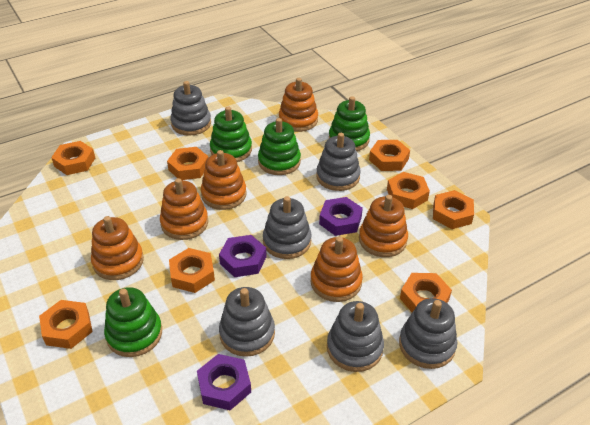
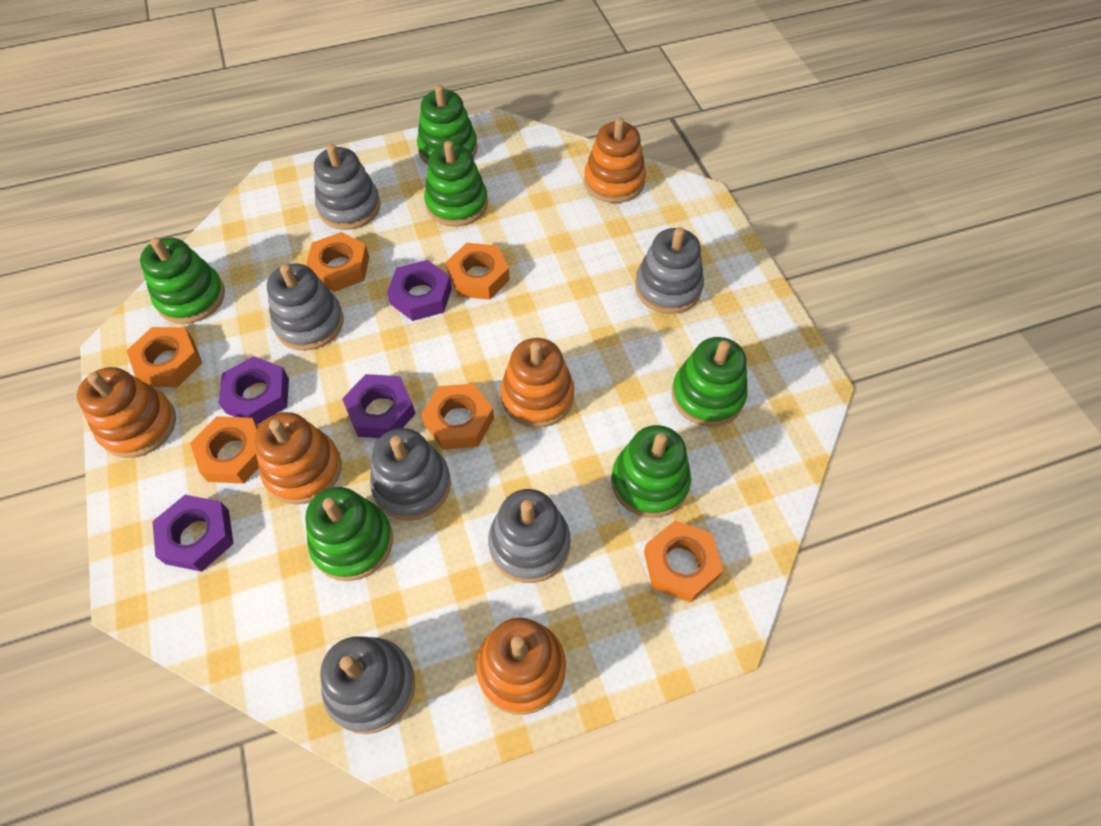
green stacking toy: [104,287,162,357] [210,107,252,162] [258,118,301,175] [329,96,370,151] = 4 -> [140,237,225,324] [305,487,393,581] [417,85,477,165] [424,141,488,227] [611,425,691,518] [671,337,748,427] = 6
orange nut: [39,300,93,349] [51,141,95,175] [167,147,208,180] [169,248,215,293] [369,140,410,171] [387,172,430,209] [400,273,452,312] [433,190,474,229] = 8 -> [127,327,202,387] [190,416,259,484] [306,232,369,292] [421,383,494,450] [446,243,510,300] [644,520,723,603] = 6
orange stacking toy: [91,216,144,280] [160,178,208,240] [201,150,247,210] [279,78,318,132] [311,237,363,302] [359,195,408,257] = 6 -> [77,367,176,458] [254,412,342,504] [476,618,566,715] [501,338,574,428] [584,118,646,203] = 5
purple nut: [197,354,251,410] [219,235,267,277] [319,197,363,236] = 3 -> [152,495,234,572] [219,356,289,424] [342,374,416,438] [387,260,452,321] = 4

